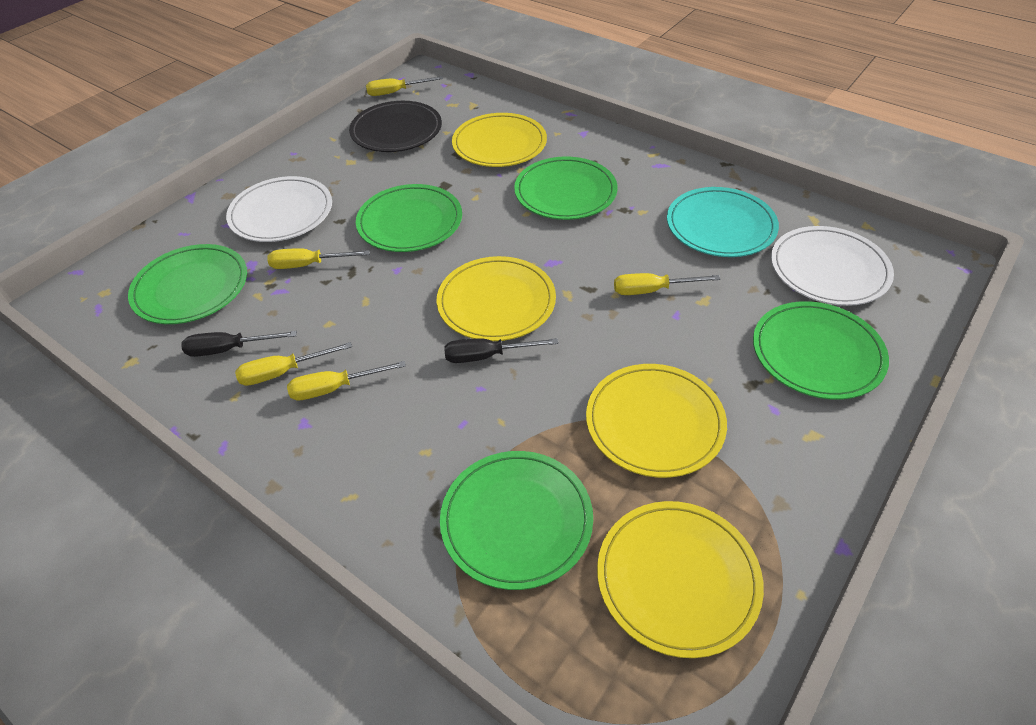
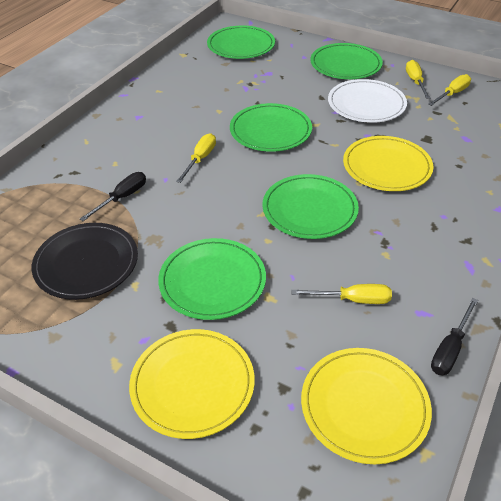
turquoise plate: [667,187,779,257] = 1 -> none = 0
white plate: [226,176,332,242] [771,226,894,306] = 2 -> [328,79,407,123] = 1
yellow plate: [437,256,556,341] [452,113,547,167] [586,364,727,478] [597,501,764,658] = 4 -> [129,329,255,439] [301,348,432,464] [343,136,434,191] = 3
yellow screwdriver: [235,342,352,386] [267,248,370,269] [287,361,406,400] [366,76,443,96] [614,273,721,295] = 5 -> [176,133,216,183] [292,284,392,304] [406,60,430,99] [428,74,471,106] = 4

